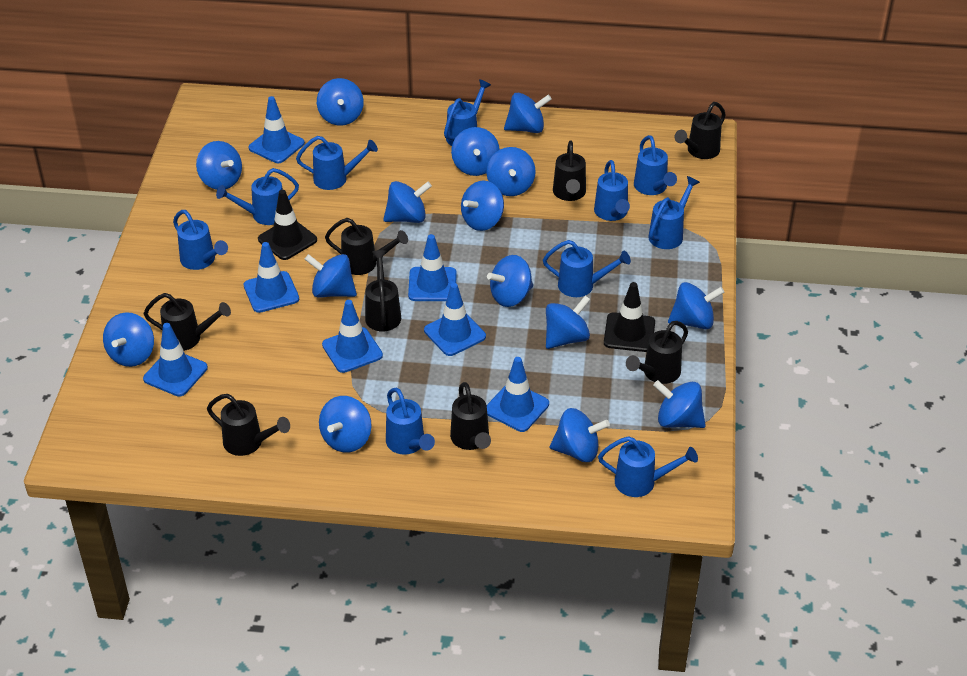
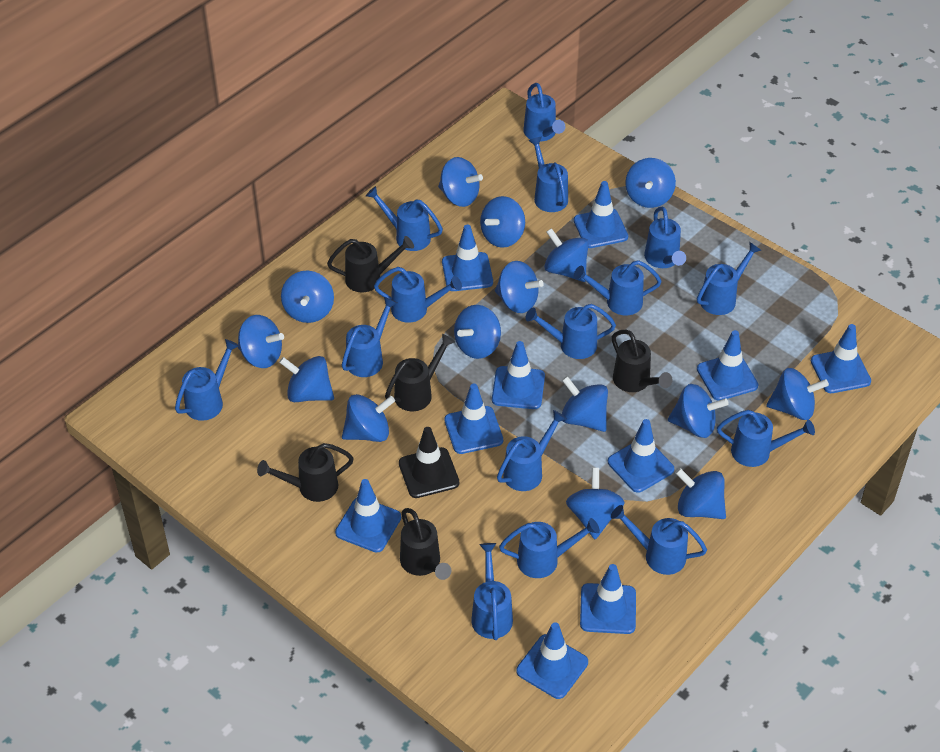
black traffic cone: [258,190,317,260] [604,282,655,352] = 2 -> [399,427,459,498] = 1
black watering can: [143,293,231,351] [207,394,290,456] [325,218,408,275] [365,250,401,331] [450,382,491,450] [553,141,586,201] [626,321,688,384] [674,102,726,159] = 8 -> [257,443,354,502] [327,236,414,292] [385,334,455,411] [400,508,451,580] [612,330,672,392] = 5
blue traffic cone: [143,323,208,397] [244,242,299,313] [249,96,305,163] [322,300,383,373] [408,234,457,301] [424,283,486,356] [487,357,549,432] = 7 -> [335,479,401,553] [442,225,493,291] [444,384,503,454] [492,341,545,409] [516,622,588,699] [574,181,628,248] [580,564,636,634] [608,419,674,493] [697,330,759,401] [811,324,871,393] = 10
blue watering can: [173,210,228,270] [216,168,299,225] [296,136,378,190] [386,388,435,455] [444,79,491,146] [543,240,631,297] [594,160,630,221] [598,436,698,497] [634,135,677,195] [649,176,700,249] = 10 -> [175,339,239,421] [342,297,397,377] [366,186,443,251] [374,267,462,323] [471,543,513,640] [497,410,567,491] [499,518,600,578] [523,83,565,141] [525,304,616,359] [528,137,568,212] [574,260,662,315] [611,505,707,575] [644,206,686,268] [697,242,761,315] [717,410,815,467] = 15

